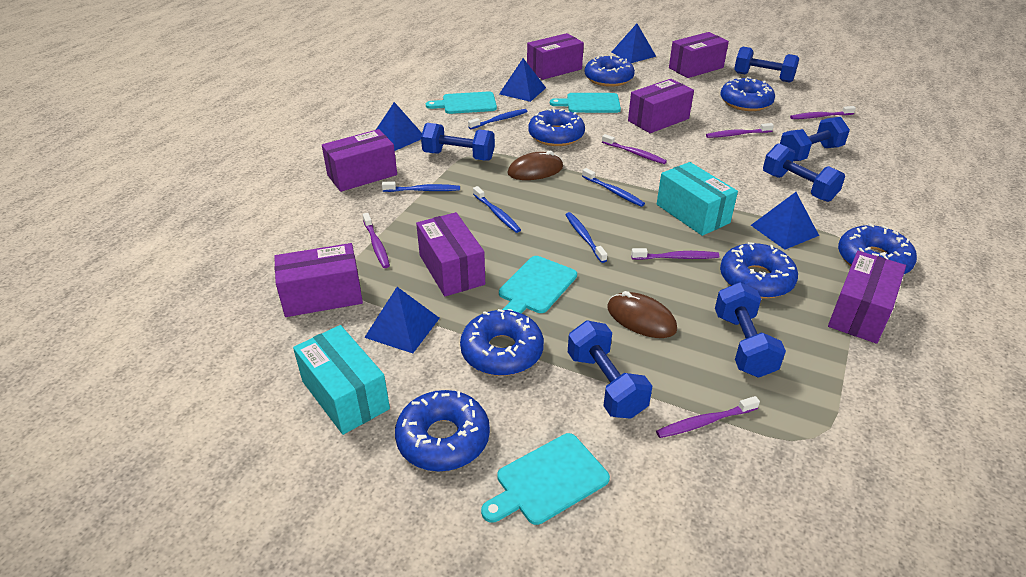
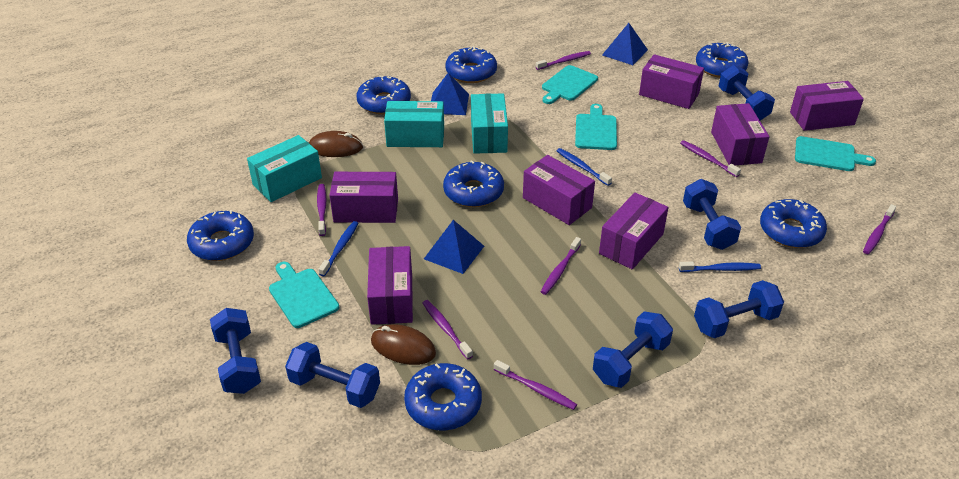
blue pyramid: [364,287,440,353] [376,102,422,151] [499,58,546,102] [612,24,656,63] [751,192,819,250] = 5 -> [424,220,484,274] [431,73,469,115] [602,23,648,65] = 3
blue toothbrush: [382,182,460,192] [468,109,528,129] [473,186,521,233] [565,212,607,263] [582,168,645,207] = 5 -> [319,221,358,276] [557,148,612,186] [679,261,761,272] = 3
purple toothbrush: [363,213,390,268] [602,134,667,164] [631,248,719,260] [656,396,760,438] [706,123,774,138] [790,106,856,119] = 6 -> [317,184,326,236] [423,300,473,360] [494,360,577,410] [536,51,591,70] [541,237,581,295] [680,140,741,177] [863,204,896,254] = 7
turquoise box: [293,325,390,435] [657,162,738,236] = 2 -> [247,135,322,202] [384,101,444,147] [471,93,508,154] = 3

